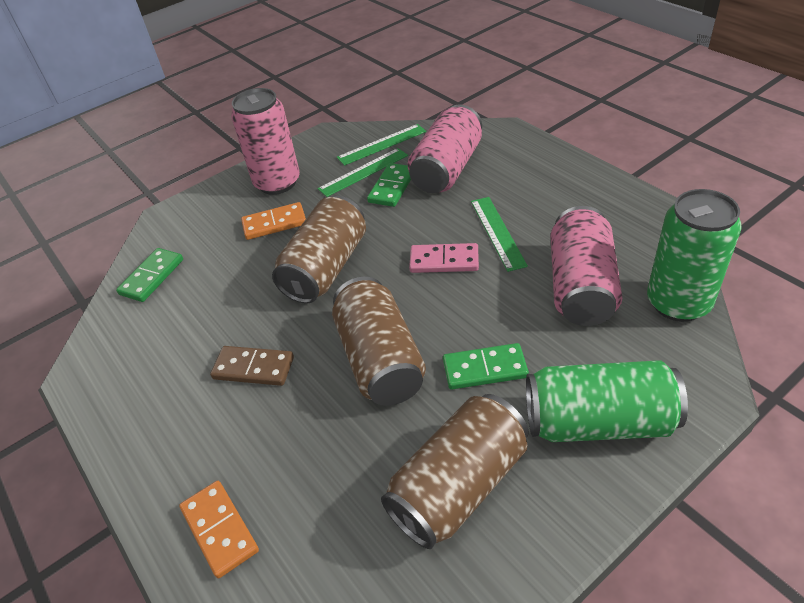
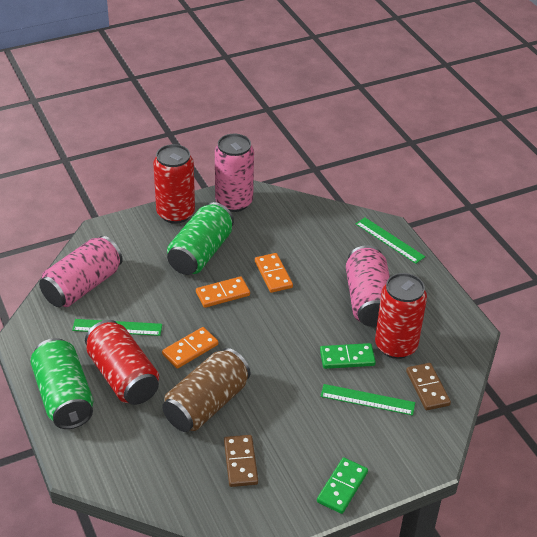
brown can: [272,196,366,304] [332,277,426,406] [381,394,529,549] = 3 -> [162,348,250,432] = 1
brown domino: [210,346,294,386] = 1 -> [224,435,258,487] [406,363,451,410] = 2
green domino: [116,248,183,302] [367,163,411,207] [443,343,529,389] = 3 -> [317,457,368,514] [320,343,376,369] = 2
orange domino: [179,481,259,578] [241,202,306,240] = 2 -> [162,327,218,369] [196,276,250,308] [255,253,293,293] = 3
pink domino: [409,243,479,273] = 1 -> none = 0
red can: none = 0 -> [85,320,159,405] [153,144,195,224] [375,273,427,359] = 3

